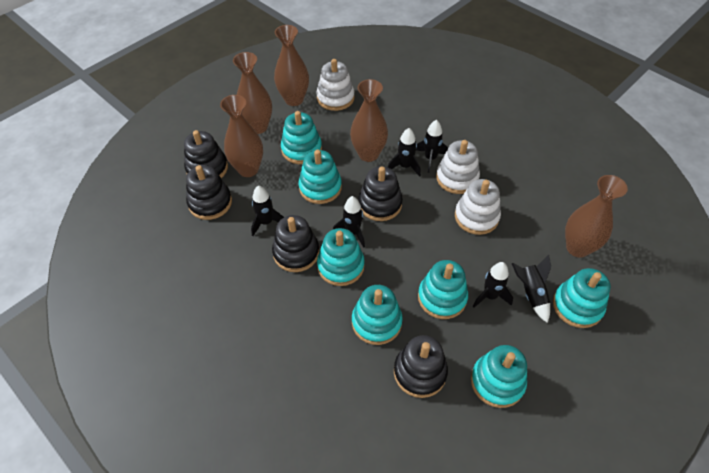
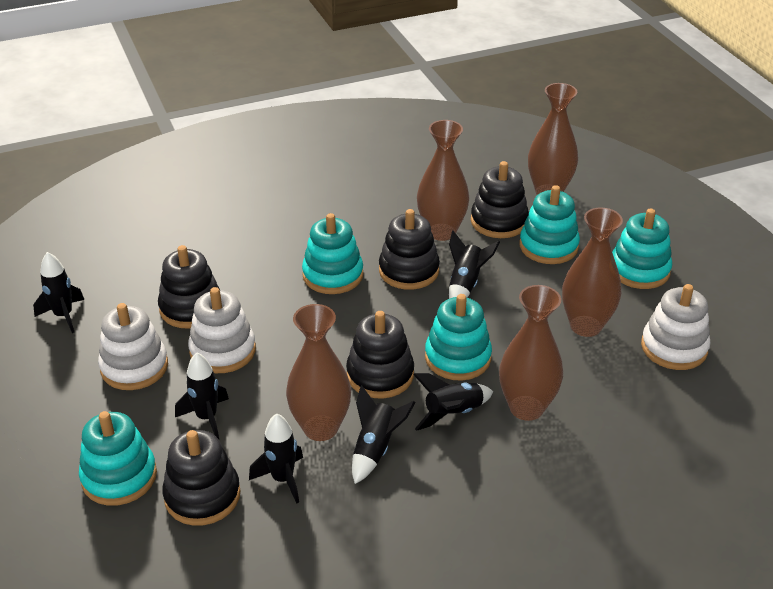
turquoise stacking toy: [281,111,322,164] [298,150,342,204] [317,228,365,286] [352,285,403,345] [418,260,468,319] [471,345,527,408] [553,268,611,328] = 7 -> [79,411,157,506] [302,213,363,294] [425,294,492,381] [520,185,580,264] [612,209,672,289] = 5

